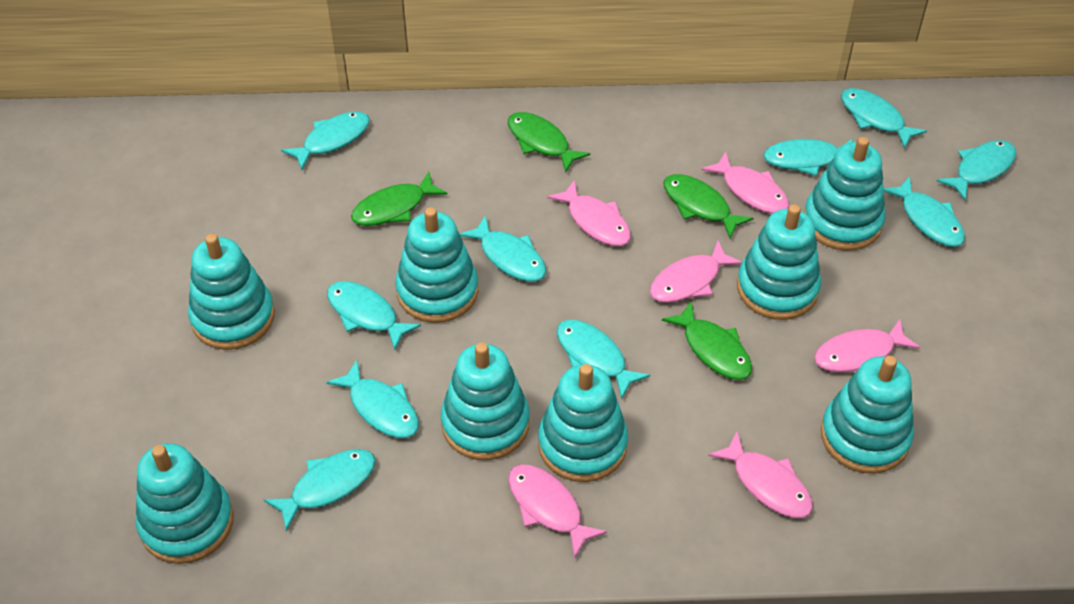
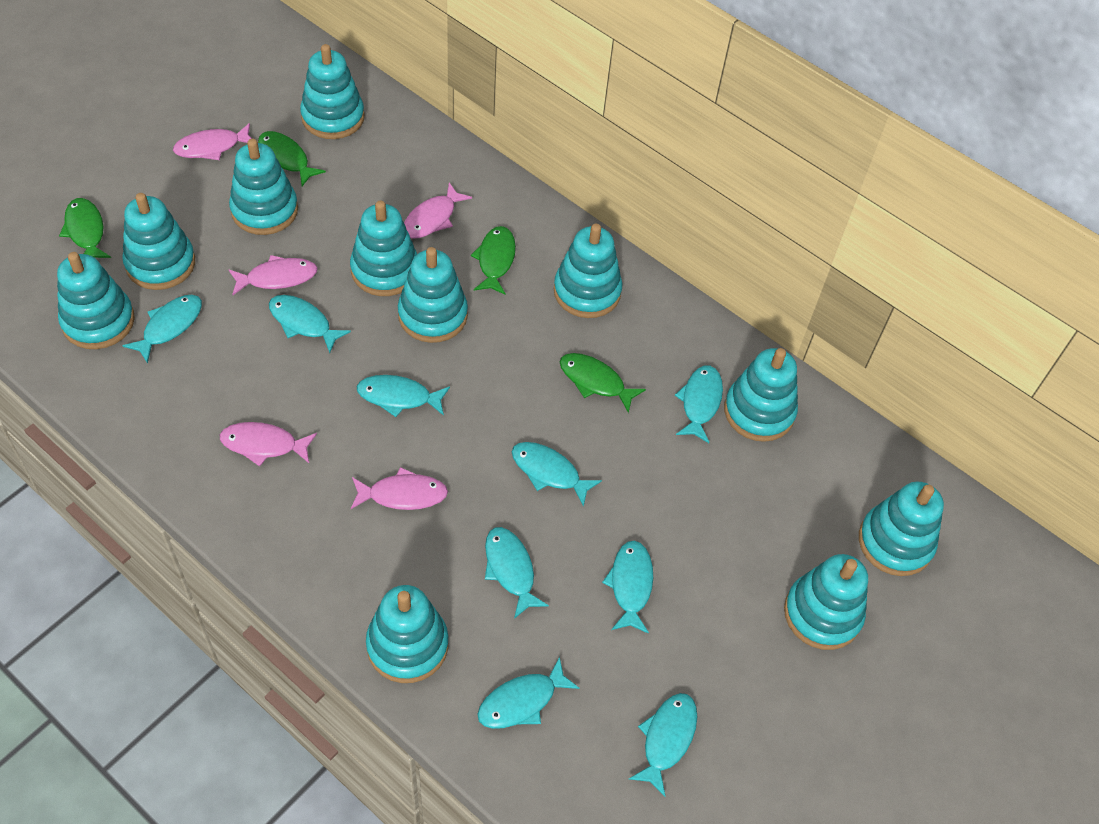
pink fish: [508,464,607,559] [547,180,631,246] [650,241,742,303] [701,151,789,214] [708,432,813,518] [814,319,920,372] = 6 -> [173,123,252,160] [220,422,317,467] [228,255,318,295] [351,467,448,510] [404,183,472,239] = 5
turquoise fish: [264,449,376,531] [281,112,370,170] [326,360,419,438] [327,281,421,350] [460,215,546,282] [557,320,650,399] [763,139,853,176] [841,88,927,149] [884,176,965,247] [937,140,1016,201] = 10 -> [122,295,202,364] [269,295,351,353] [357,375,450,417] [477,656,579,729] [485,527,549,619] [512,442,602,507] [602,541,653,634] [629,693,697,797] [675,366,723,443] = 9
turquoise stacking toy: [136,443,234,564] [188,234,275,350] [395,207,478,323] [441,343,530,460] [538,364,628,482] [737,204,821,320] [804,137,886,251] [821,356,914,474] = 8 -> [57,252,135,349] [122,193,195,290] [229,139,298,235] [300,44,365,139] [350,201,417,296] [366,585,448,683] [398,247,468,343] [554,224,622,318] [724,348,798,442] [784,554,868,650] [859,482,944,576] = 11

